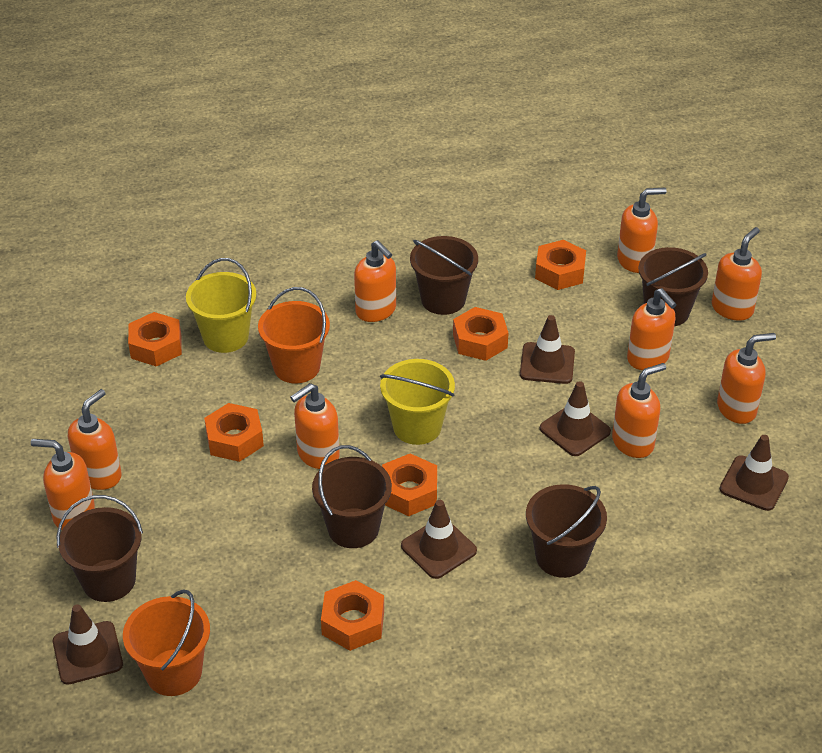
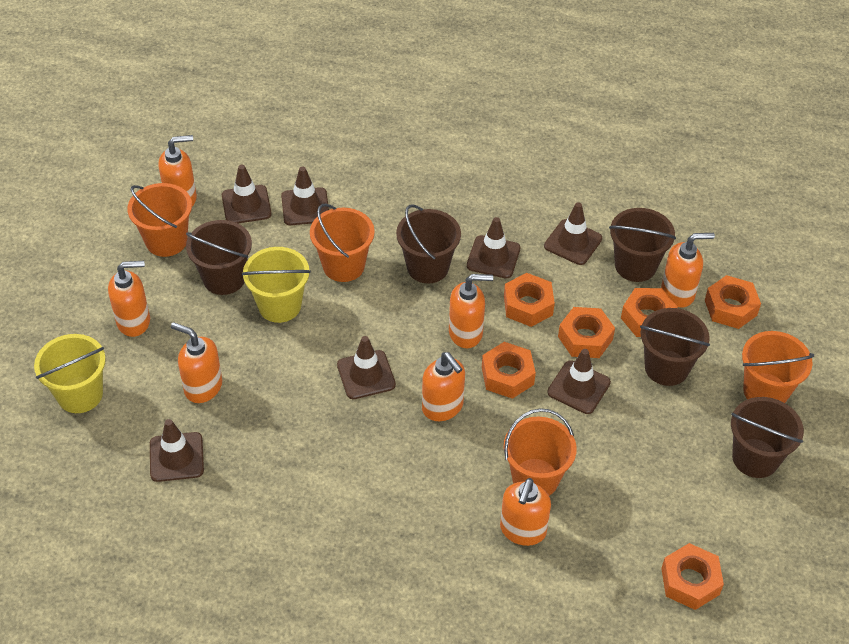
brown traffic cone: [53,604,123,685] [401,500,477,579] [520,315,575,384] [540,381,611,456] [720,435,789,511] = 5 -> [150,419,204,482] [222,165,272,223] [281,167,329,225] [337,336,396,399] [467,217,520,278] [544,202,602,265] [547,349,611,414] = 7
orange bucket: [123,590,210,696] [258,287,330,383] = 2 -> [127,183,192,257] [310,203,375,282] [504,408,577,496] [742,331,814,403] = 4
orange soap dispenser: [31,439,95,530] [68,389,122,490] [290,383,340,469] [354,240,396,322] [612,363,666,458] [617,188,667,273] [627,288,677,370] [712,227,762,321] [717,333,776,424] = 9 -> [108,261,150,337] [158,135,197,206] [171,322,222,403] [422,352,465,421] [449,274,493,348] [500,478,551,546] [661,233,715,308] = 7

